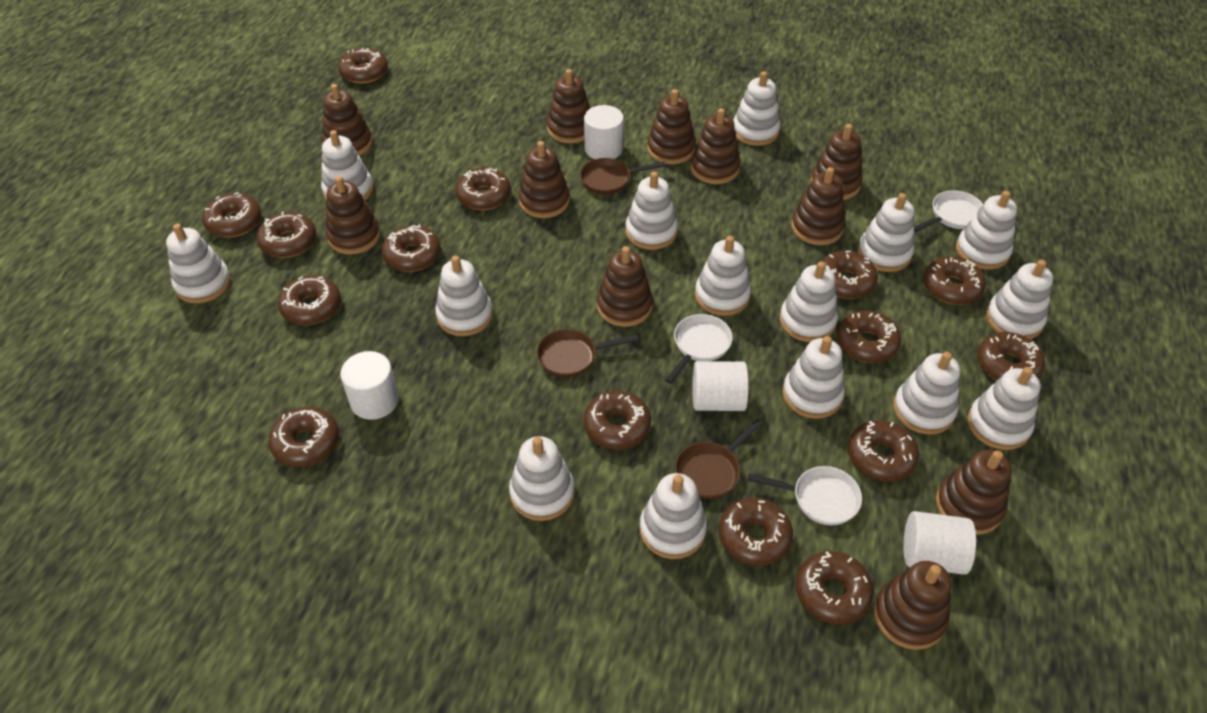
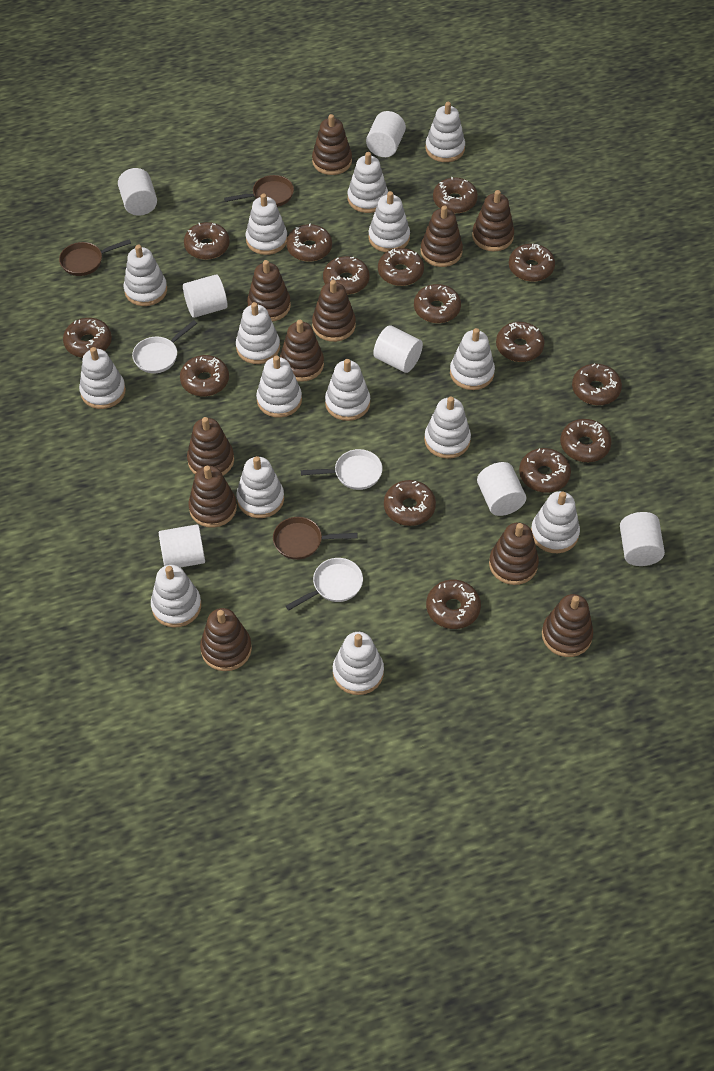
white cylinder: [340,351,399,420] [584,105,624,159] [692,361,749,411] [903,511,976,575] = 4 -> [118,168,157,216] [159,524,205,568] [183,274,227,318] [366,111,406,157] [373,325,423,373] [477,462,526,516] [620,512,665,566] = 7

